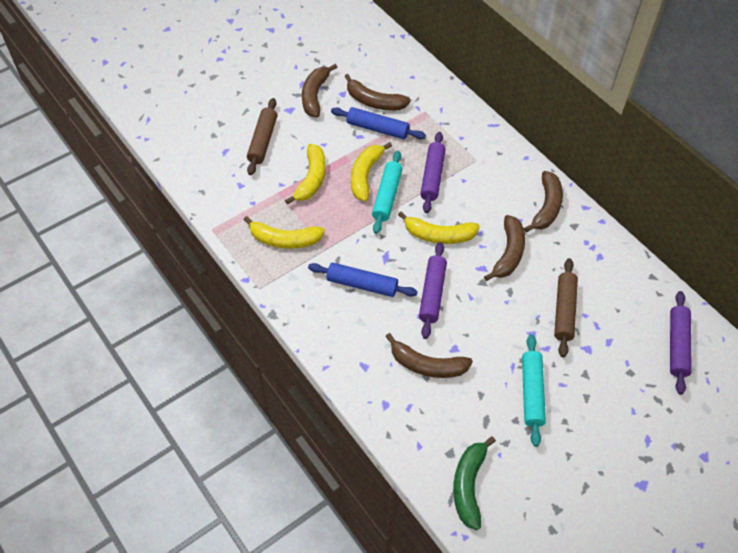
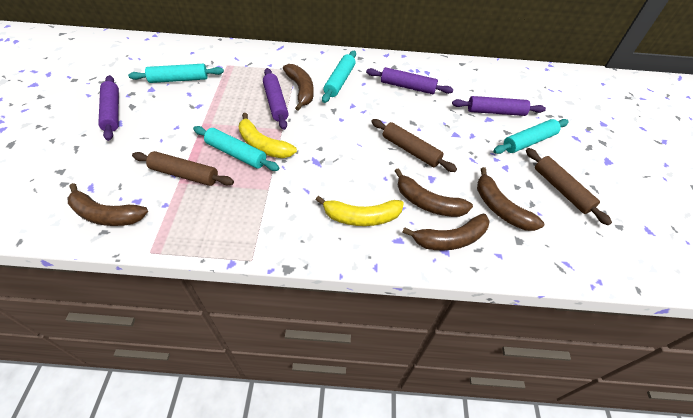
blue rolling pin: [308,263,418,297] [331,107,426,139] = 2 -> none = 0
brown rolling pin: [247,98,277,175] [554,258,578,357] = 2 -> [132,151,234,186] [371,119,457,172] [526,148,612,225] = 3
green banana: [453,436,496,530] = 1 -> none = 0
purple rolling pin: [419,242,447,339] [420,132,446,213] [670,291,692,395] = 3 -> [98,75,119,141] [263,68,289,130] [366,67,453,94] [452,96,546,116] = 4
turquoise rolling pin: [372,151,402,234] [522,334,546,447] = 2 -> [128,64,224,83] [193,126,279,171] [322,51,356,103] [493,119,569,154] = 4
yellow banana: [244,216,325,249] [285,144,326,205] [351,142,392,201] [398,211,480,244] = 4 -> [239,113,297,158] [316,196,404,226] = 2

